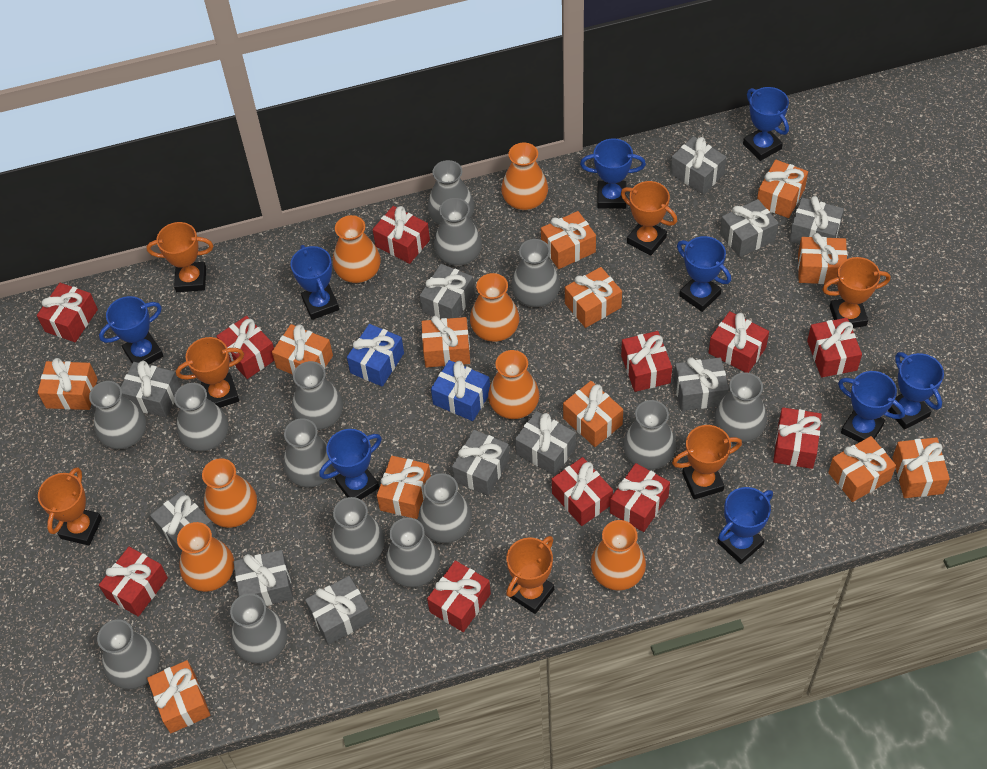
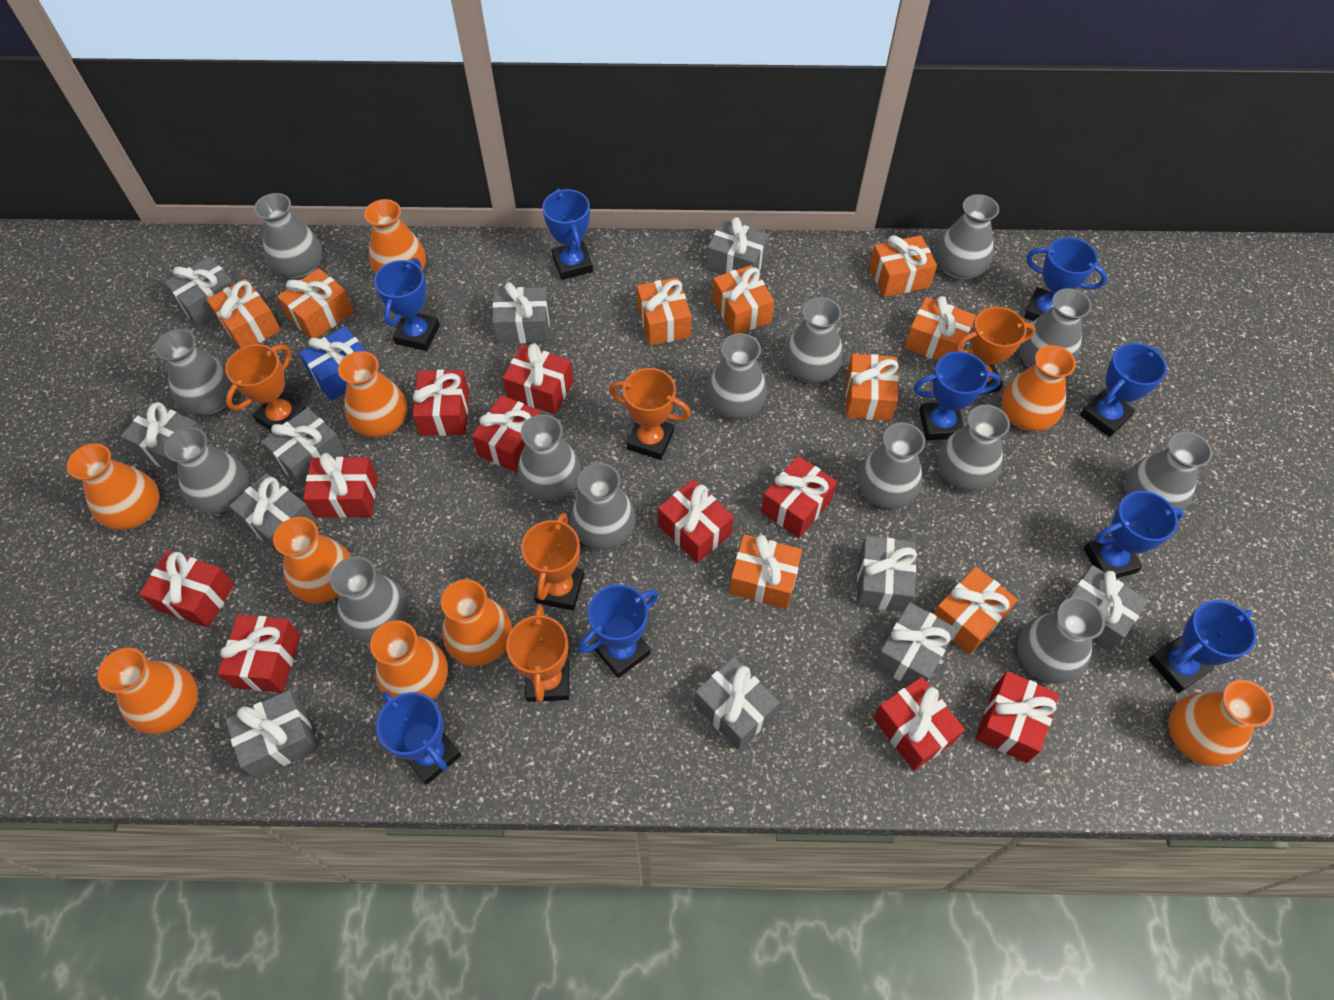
blue gift: [347,324,404,386] [431,360,490,421] = 2 -> [299,326,367,401] = 1
orange gift: [38,358,98,410] [147,660,211,733] [272,324,333,375] [377,456,431,519] [422,315,470,368] [541,211,596,269] [563,381,623,447] [565,267,622,328] [757,160,808,218] [798,233,848,284] [828,436,896,502] [892,437,950,498] = 12 -> [206,279,281,349] [277,268,354,338] [637,277,692,346] [712,265,774,334] [729,534,802,609] [846,354,899,421] [869,235,937,297] [904,296,976,361] [934,567,1018,655] = 9
orange trophy: [38,467,102,545] [147,222,213,292] [176,337,244,408] [506,536,554,614] [621,181,677,256] [672,425,742,500] [822,257,891,328] = 7 -> [225,344,306,430] [506,605,569,702] [521,513,584,610] [609,368,691,460] [955,307,1035,395] = 5
orange vase: [177,522,234,592] [202,458,257,528] [333,215,381,283] [470,273,519,342] [488,350,539,419] [501,143,548,210] [591,520,646,591] = 7 -> [67,443,159,530] [97,648,198,734] [273,517,351,604] [338,351,407,437] [364,199,426,274] [370,620,448,700] [441,579,512,666] [1001,345,1076,431] [1169,680,1274,766] = 9
red gift: [37,283,98,342] [99,547,168,617] [217,316,274,379] [373,206,430,264] [427,561,491,632] [552,457,613,526] [610,463,670,532] [621,331,672,392] [708,311,769,373] [773,407,822,469] [807,318,862,378] = 11 -> [139,551,234,627] [218,615,301,693] [303,453,378,518] [413,370,469,436] [472,395,541,473] [503,344,574,414] [658,479,734,563] [761,456,837,538] [873,677,965,771] [976,671,1059,763] = 10

